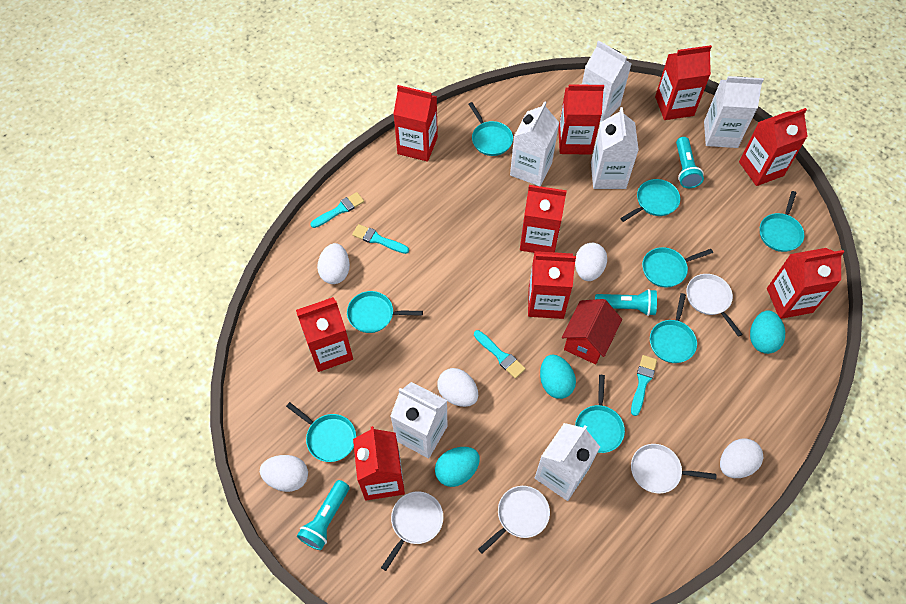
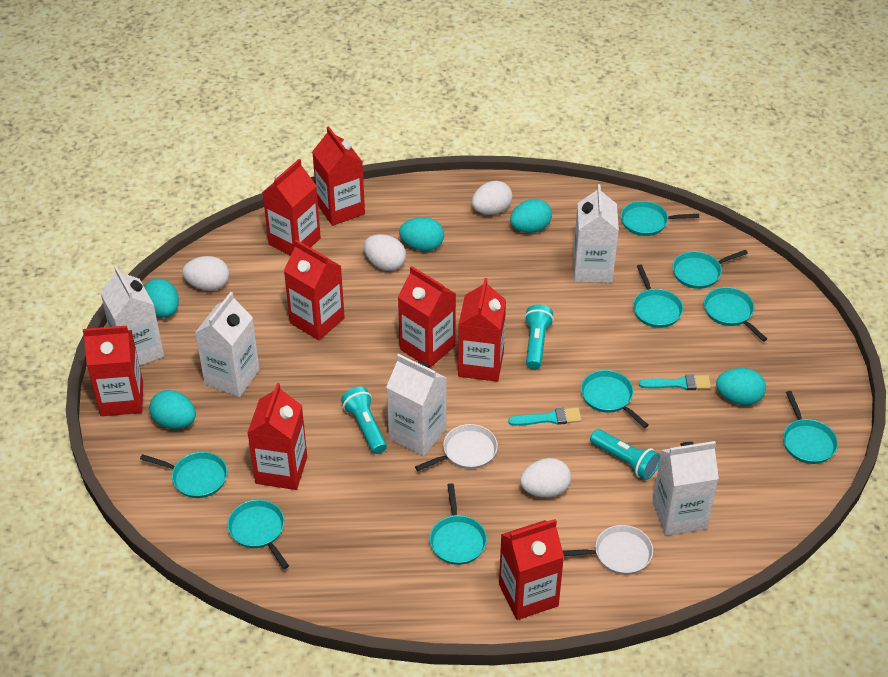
red carton: [296,297,353,372] [353,426,405,500] [393,85,438,162] [520,185,567,253] [528,251,576,319] [558,84,604,155] [655,45,712,120] [739,108,808,186] [767,248,844,319] = 9 -> [83,326,143,416] [247,383,307,490] [262,159,321,256] [284,240,345,340] [312,126,365,226] [398,266,456,368] [458,278,506,381] [499,519,564,620] = 8
red house: [562,299,622,364] = 1 -> none = 0
turquoise brush: [310,192,364,228] [352,224,409,254] [474,330,526,379] [631,355,657,416] = 4 -> [508,408,582,426] [639,374,711,390] = 2
turquoise egg: [435,447,480,487] [540,355,576,399] [750,310,785,354] = 3 -> [144,278,179,318] [149,390,196,429] [399,217,444,251] [510,199,552,233] [716,368,766,405] = 5
turquoise pan: [286,402,356,462] [347,291,423,333] [469,102,513,156] [575,375,625,453] [620,179,680,222] [642,247,713,288] [650,293,697,363] [760,191,804,252] = 8 -> [140,452,227,498] [227,500,289,569] [429,483,487,565] [581,370,649,428] [621,201,699,236] [633,265,683,328] [672,250,748,289] [704,287,767,341] [783,391,838,464] = 9
white carton: [390,382,447,458] [510,101,559,186] [535,423,600,501] [582,41,632,122] [591,107,639,189] [704,76,764,148] = 6 -> [100,266,164,366] [195,292,260,397] [386,354,447,456] [573,184,619,283] [653,441,719,536] = 5
white egg: [260,455,308,492] [317,243,350,284] [437,368,478,407] [575,243,607,281] [720,438,763,478] = 5 -> [182,256,229,291] [364,234,406,271] [472,181,512,215] [520,458,571,498] = 4
white pan: [381,491,443,571] [478,486,550,554] [631,444,716,494] [686,274,743,337] = 4 -> [415,424,498,471] [563,525,653,575] = 2

